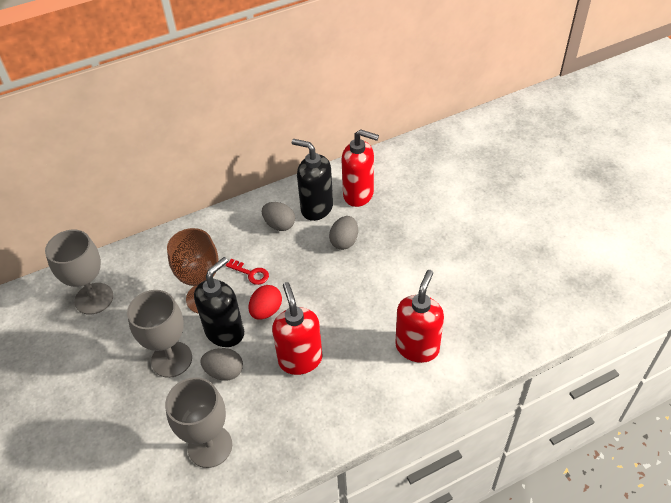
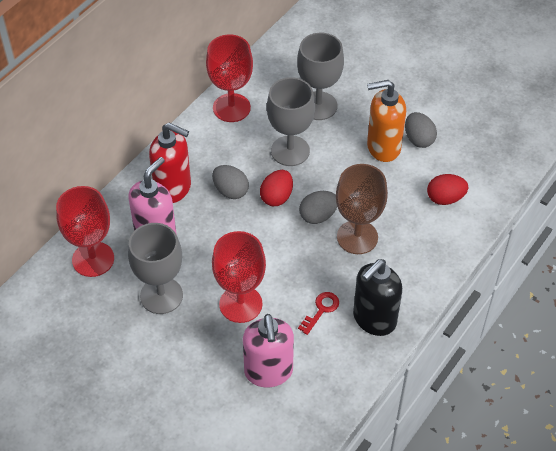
black soap dispenser: [194,257,244,347] [292,139,333,221] = 2 -> [353,259,402,336] = 1
orange soap dispenser: none = 0 -> [367,80,406,162] = 1
pink soap dispenser: none = 0 -> [129,157,177,235] [243,314,294,388] = 2
red egg: [248,285,282,320] = 1 -> [260,170,293,206] [427,174,468,205] = 2
red goblet: none = 0 -> [56,186,114,277] [206,34,253,122] [212,231,266,323] = 3
red soap dispenser: [272,282,323,375] [342,129,379,207] [395,270,444,363] = 3 -> [149,123,191,203] = 1

